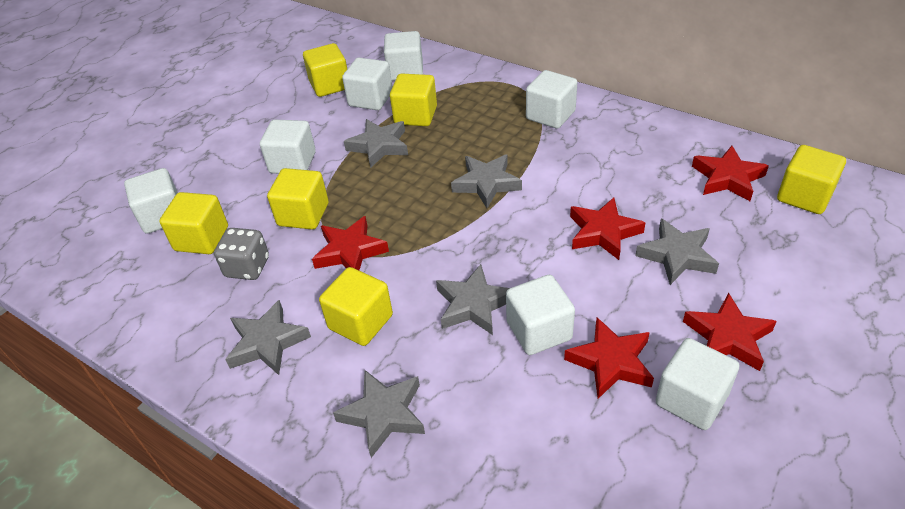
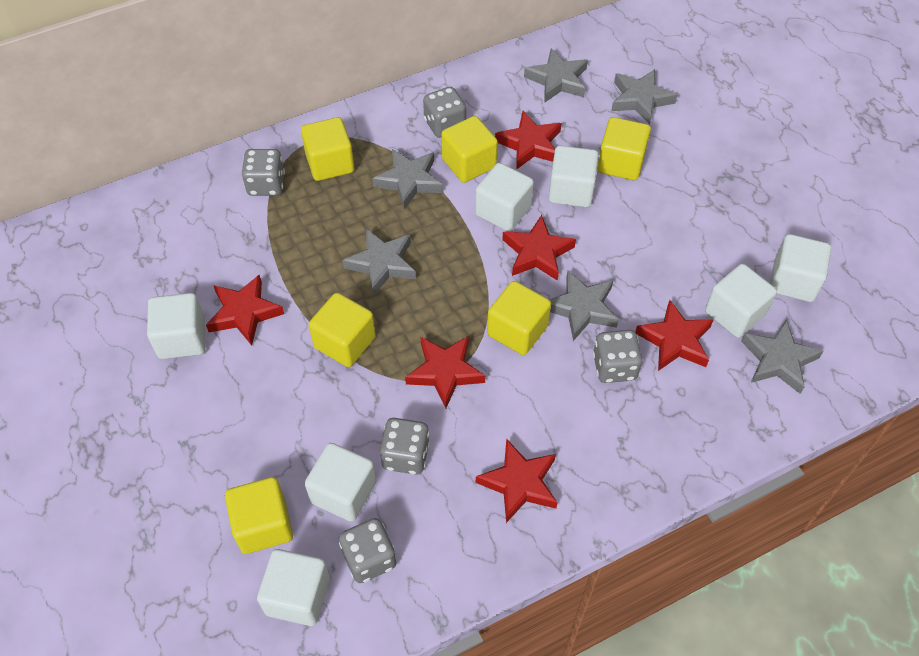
grey dice: [214,228,269,280] = 1 -> [242,149,285,196] [339,518,396,583] [380,418,430,475] [423,87,466,138] [593,330,642,383] = 5
red star: [312,216,389,270] [564,317,654,399] [570,198,645,260] [683,293,777,371] [692,146,769,201] = 5 -> [206,274,284,346] [405,336,485,408] [476,438,558,523] [495,111,561,169] [502,215,576,281] [635,300,713,371] = 6

